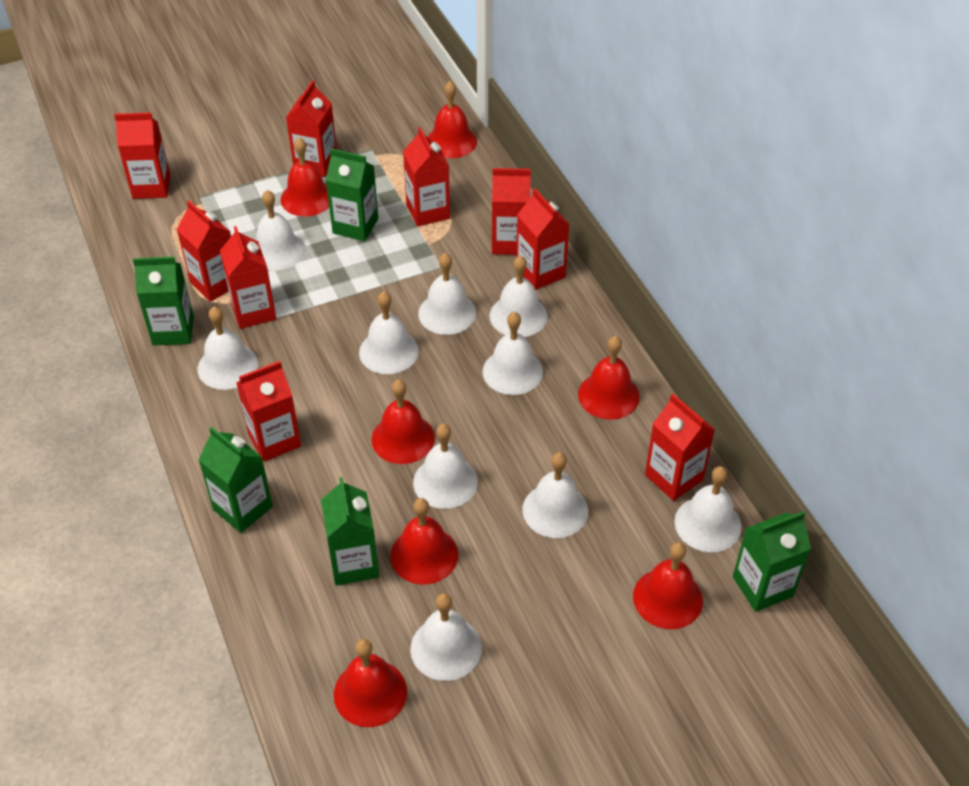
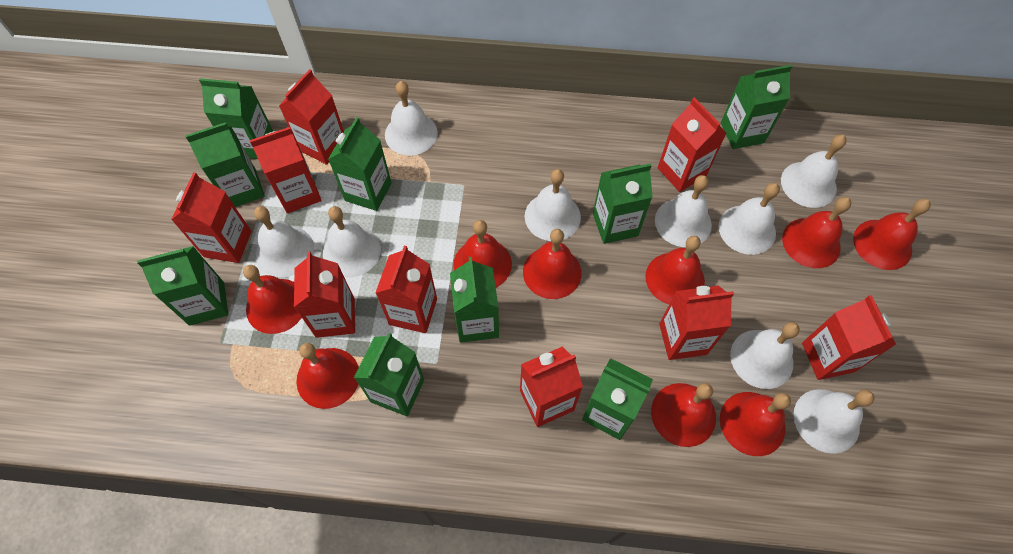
green carton: [133,257,194,346] [198,427,273,533] [321,477,379,586] [326,148,378,241] [733,511,811,612] = 5 -> [137,246,228,326] [185,122,265,207] [199,78,273,159] [328,117,392,211] [354,333,424,416] [450,257,499,343] [582,358,653,440] [593,163,653,244] [721,65,793,149] = 9
red bell: [281,137,329,216] [334,639,407,727] [372,380,435,464] [390,498,458,585] [428,81,477,158] [578,336,640,420] [633,542,703,629] = 7 -> [243,265,302,334] [296,343,359,409] [454,220,512,287] [523,229,581,299] [645,236,705,304] [651,383,716,447] [720,392,791,456] [782,197,851,268] [853,199,931,270] = 9
white bell: [198,307,258,390] [256,190,305,270] [359,291,419,374] [410,593,482,681] [413,424,478,509] [418,253,476,335] [482,312,543,395] [490,255,548,337] [522,452,588,538] [674,466,741,552] = 10 -> [254,206,314,277] [323,206,381,277] [385,81,438,156] [525,169,581,241] [655,175,712,247] [718,183,780,255] [730,322,800,389] [781,135,847,208] [794,389,875,454] = 9

